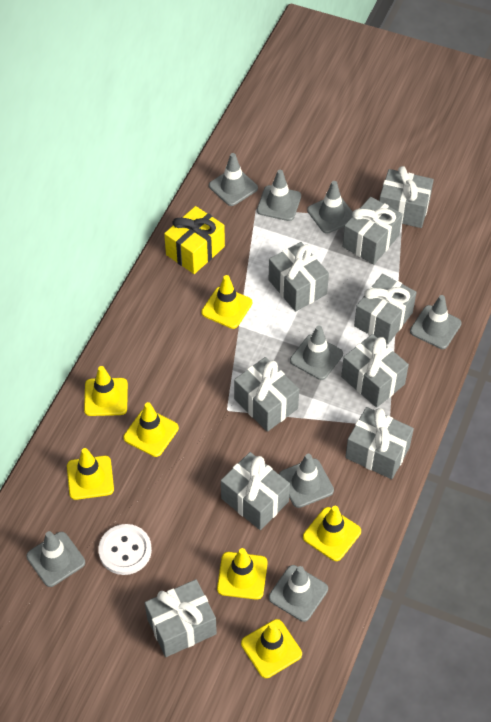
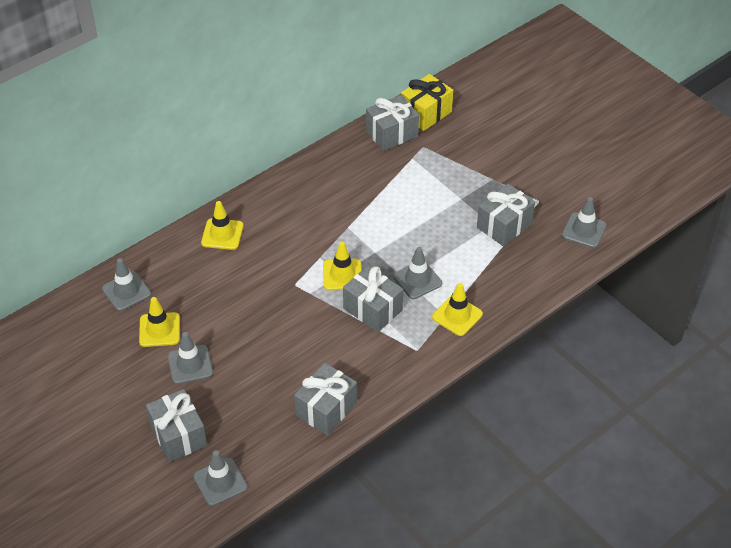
grey gift: [145,579,217,657] [221,452,290,530] [234,357,299,432] [269,242,329,311] [341,334,409,408] [343,197,403,264] [345,407,414,479] [354,274,417,345] [379,166,434,228] = 9 -> [146,389,207,462] [294,363,357,435] [343,266,403,332] [366,95,419,151] [477,184,535,246] = 5
grey traffic cone: [26,531,85,587] [209,153,258,206] [257,170,301,221] [269,565,328,622] [279,454,334,508] [290,325,343,380] [307,181,353,234] [410,295,462,349] = 8 -> [102,258,151,311] [168,332,213,384] [194,450,247,506] [393,247,442,299] [562,197,607,248] = 5
white button: [98,524,152,575] = 1 -> none = 0
yellow traffic cone: [67,448,114,500] [84,366,128,416] [123,402,179,457] [201,275,252,329] [217,548,268,600] [241,619,302,678] [303,506,361,561] = 7 -> [139,297,180,347] [201,201,243,250] [323,242,362,290] [432,283,483,336] = 4

